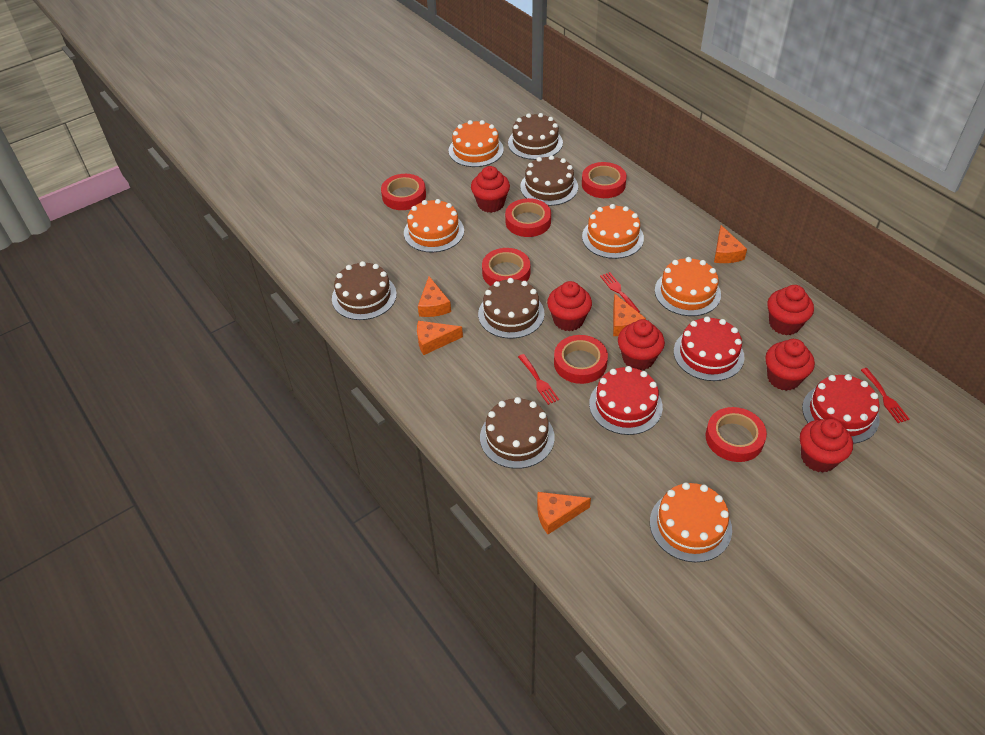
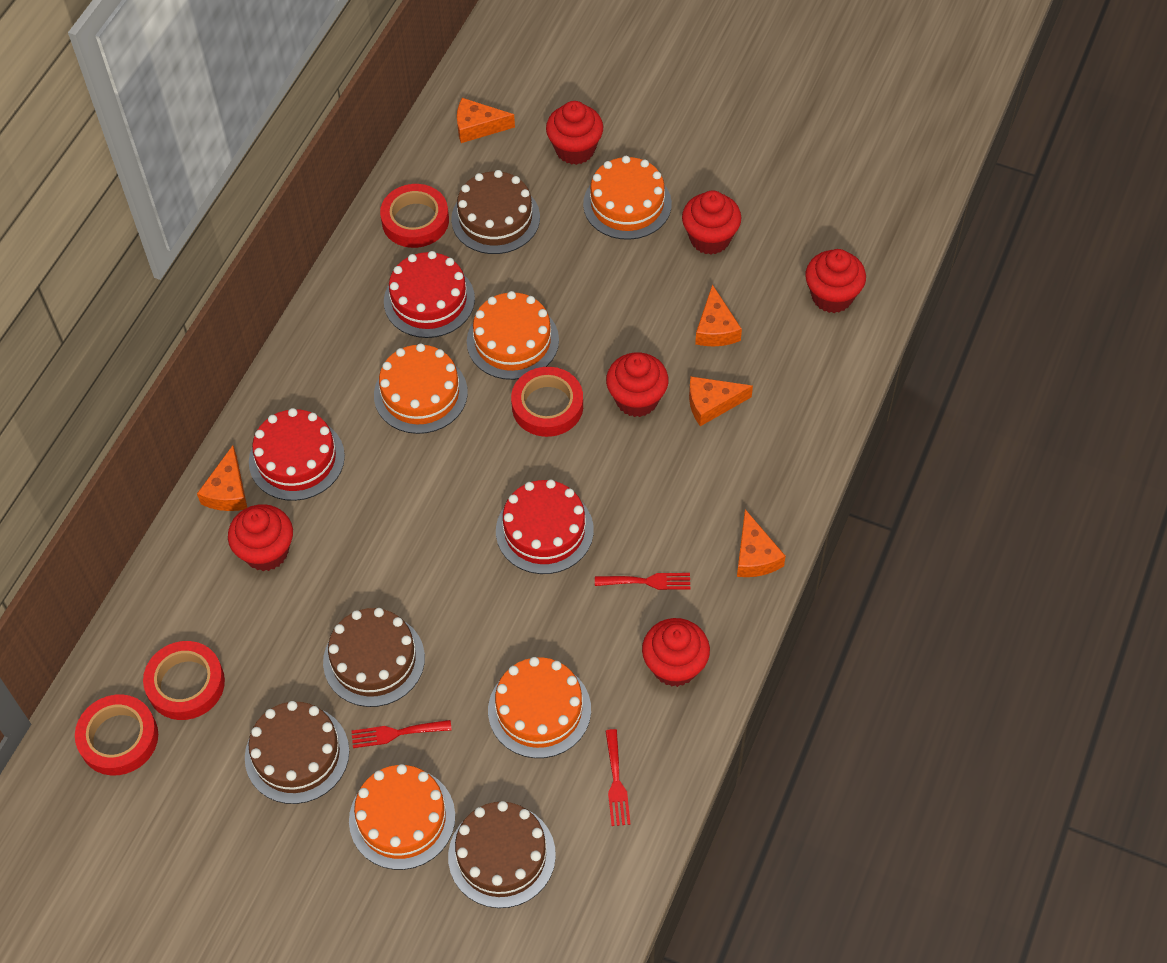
brown cake: [332,261,397,320] [478,278,545,339] [480,397,555,469] [508,113,563,160] [520,155,578,206] = 5 -> [245,701,349,804] [323,608,425,707] [448,801,556,908] [451,170,540,254] = 4
red tape: [381,174,426,210] [482,248,530,286] [505,198,551,237] [554,335,608,384] [582,162,627,198] [706,407,767,462] = 6 -> [75,695,158,775] [143,641,225,720] [380,184,449,248] [511,367,583,437] = 4

